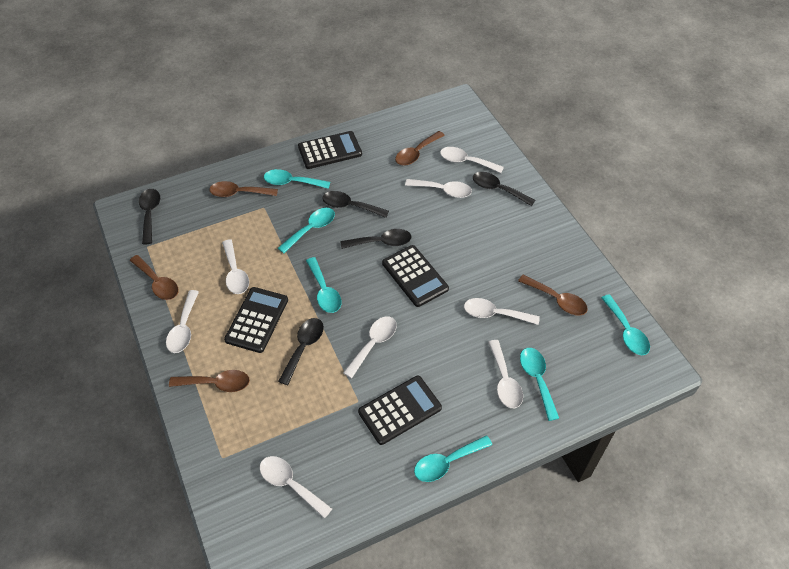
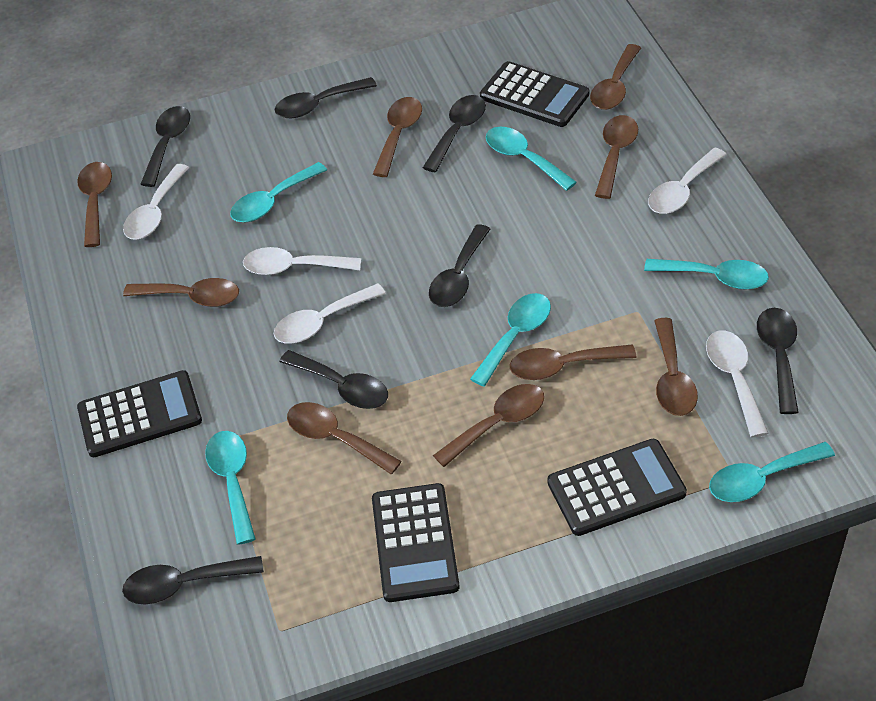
black spoon: [139,189,160,244] [278,318,324,385] [322,191,389,218] [341,229,412,249] [473,172,535,206] = 5 -> [122,556,264,604] [140,106,190,187] [274,77,377,118] [279,350,388,409] [423,95,486,173] [429,224,490,307] [757,308,799,414] = 7
brown spoon: [130,255,178,300] [169,370,250,392] [209,181,278,197] [395,131,445,166] [518,275,588,315] = 5 -> [77,162,112,247] [123,278,239,307] [287,402,402,474] [373,97,422,177] [433,384,544,467] [510,345,636,380] [590,44,641,110] [595,115,638,199] [654,318,698,416] = 9
white spoon: [166,290,199,353] [222,239,249,294] [260,456,332,519] [343,316,397,378] [405,179,472,198] [440,147,504,173] [464,298,540,325] [488,340,523,408] = 8 -> [123,164,189,240] [243,247,361,275] [274,283,386,343] [648,148,727,214] [706,330,768,437] = 5

